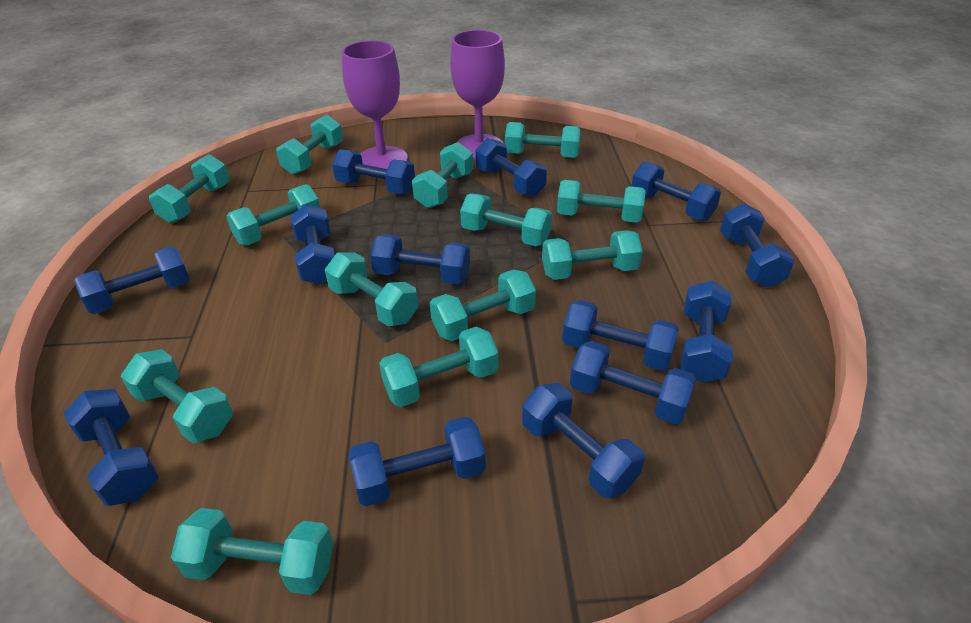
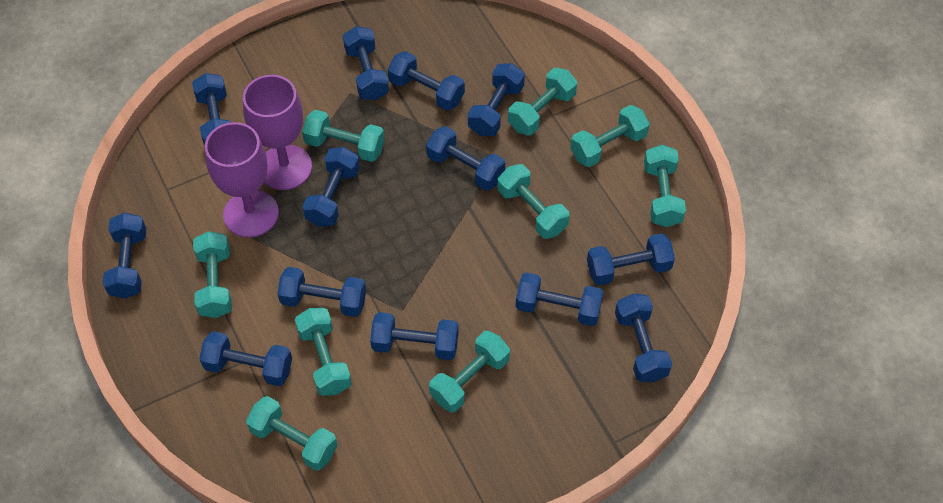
turquoise dumbbell: [120,349,233,443] [149,154,230,223] [171,508,334,595] [226,184,320,245] [276,115,343,175] [325,252,418,326] [379,327,498,407] [412,142,473,208] [430,270,536,341] [460,194,552,246] [505,122,581,158] [542,230,643,280] [557,180,646,223] = 13 -> [193,231,232,318] [246,396,338,471] [295,308,352,396] [302,110,385,162] [429,331,510,412] [498,164,570,239] [508,68,577,135] [571,105,650,167] [644,145,686,227] = 9

